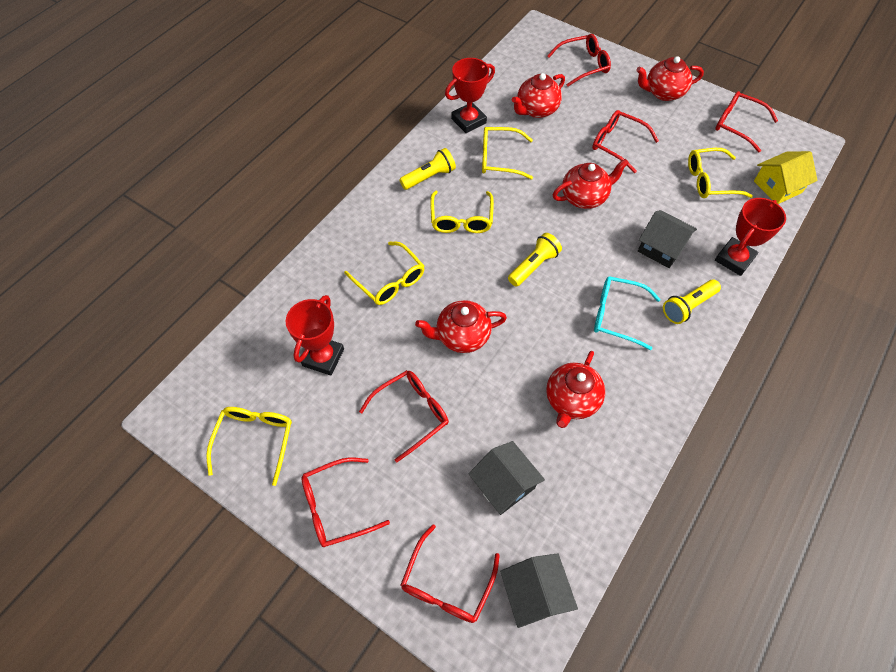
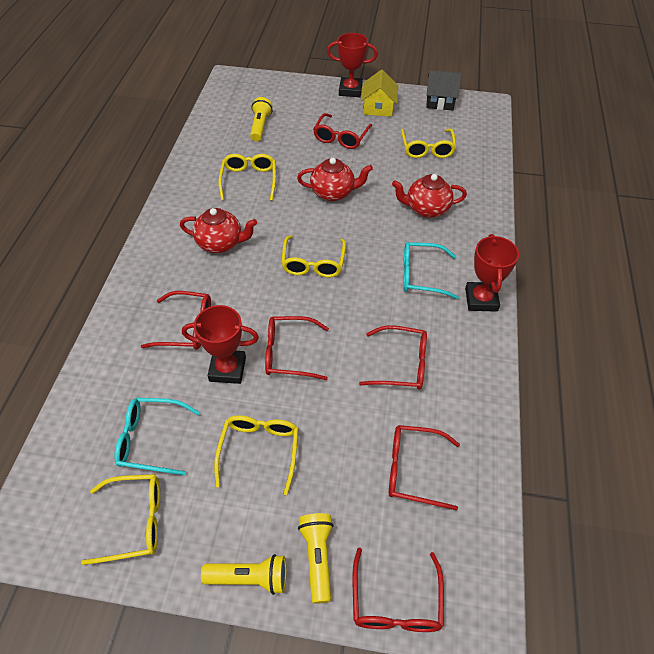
black house: [469,441,545,515] [500,553,578,628] [638,210,697,268] = 3 -> [426,70,461,110] = 1
red teapot: [415,300,507,353] [512,73,565,118] [546,351,605,428] [553,159,629,209] [636,56,704,101] = 5 -> [180,208,257,253] [297,158,373,201] [392,174,467,218] = 3
turquoise glasses: [594,276,661,350] = 1 -> [114,398,200,476] [403,242,459,299] = 2

